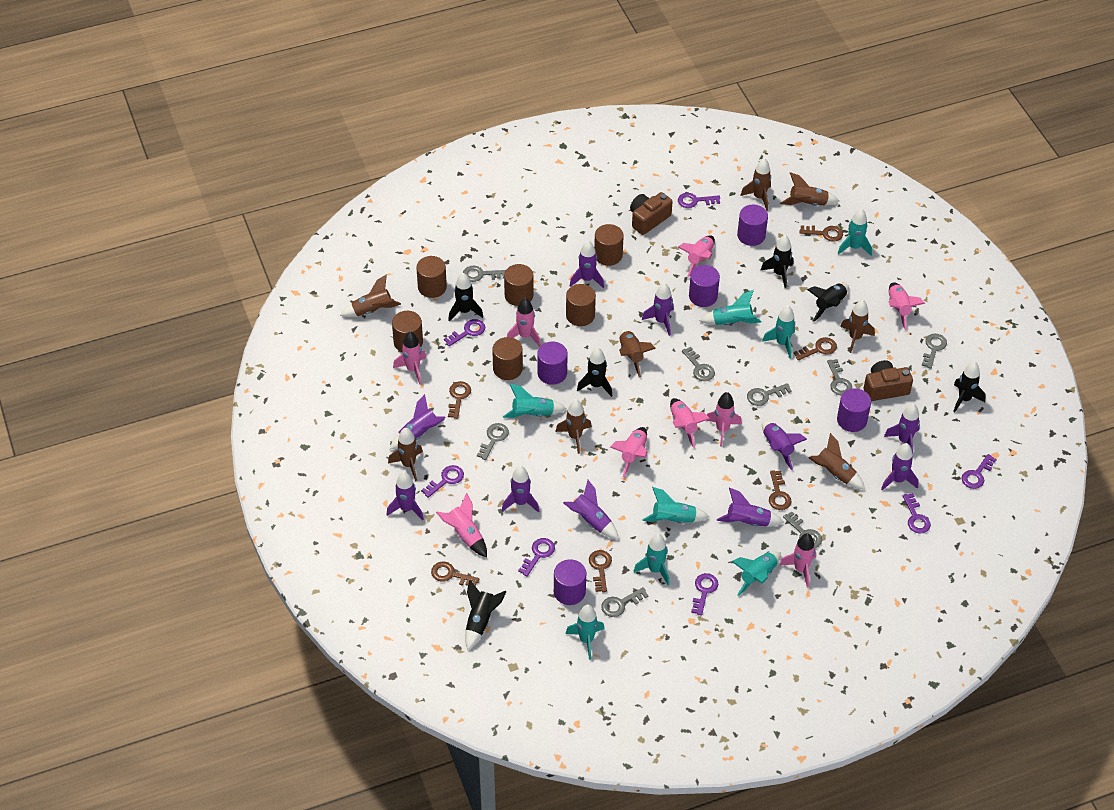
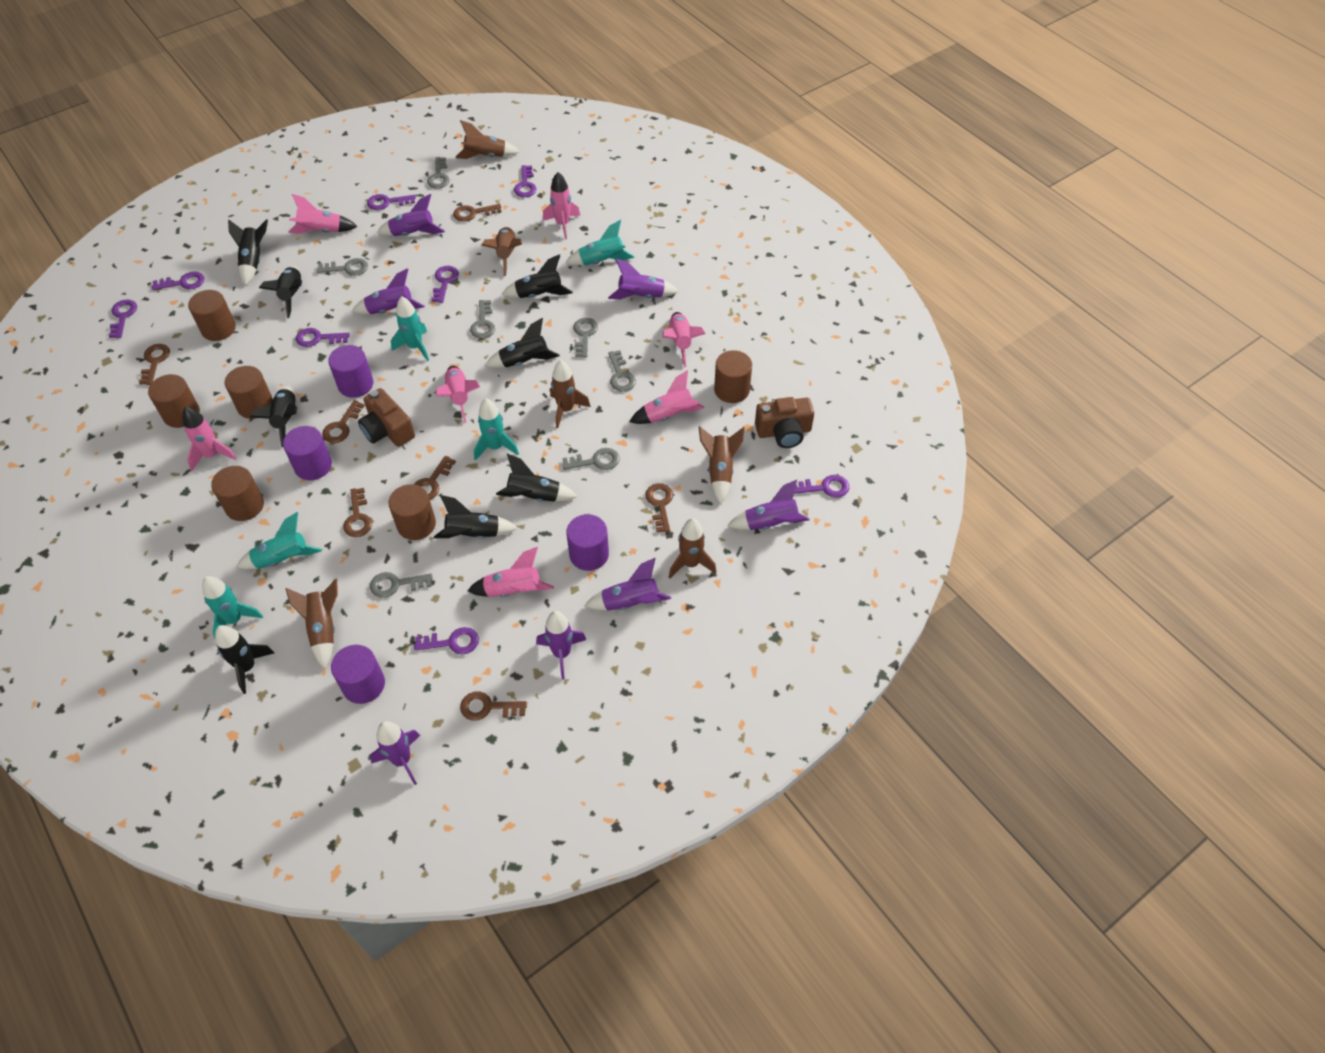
black rocket: [448,273,483,321] [465,580,507,650] [577,347,612,397] [761,235,794,288] [807,283,849,322] [953,361,986,413] = 6 -> [215,625,274,694] [228,219,268,285] [250,386,297,447] [259,266,302,318] [434,495,518,538] [485,318,560,368] [496,454,578,502] [502,254,573,298] = 8
brown key: [431,562,479,586] [448,381,471,419] [589,550,612,592] [769,470,791,510] [794,337,837,360] [799,225,843,242] = 6 -> [139,344,170,385] [322,400,365,443] [343,488,372,537] [414,456,456,500] [453,204,502,222] [460,691,527,721] [645,483,673,532] = 7
brown rocket: [340,274,401,317] [388,428,423,481] [555,399,592,454] [619,329,656,377] [740,158,771,211] [780,172,839,206] [809,433,865,490] [840,300,875,353] = 8 -> [285,579,338,669] [456,120,520,159] [482,226,522,276] [550,360,591,428] [669,518,717,578] [699,426,745,504] = 6
grey key: [463,266,506,282] [477,423,509,460] [601,587,648,617] [682,347,715,381] [747,383,792,406] [783,511,822,548] [827,359,852,396] [922,334,947,369] = 8 -> [317,258,368,276] [370,572,433,598] [427,157,450,189] [470,300,495,339] [562,448,620,470] [573,318,598,358] [608,350,636,392] = 7
pink rocket: [393,331,427,385] [436,493,487,557] [507,298,541,347] [610,427,647,477] [670,398,710,448] [678,235,715,278] [706,392,742,447] [780,533,816,588] [889,282,925,330] = 9 -> [182,406,237,471] [289,194,358,234] [436,366,480,423] [468,547,554,597] [543,172,580,239] [629,370,704,424] [663,312,706,367] = 7
purple cylinder: [537,342,568,385] [554,559,586,605] [689,265,720,307] [737,205,768,246] [837,388,871,432] = 5 -> [283,426,332,480] [328,345,373,398] [331,645,385,704] [566,514,609,571] = 4
purple key: [422,465,464,498] [444,319,485,346] [518,538,555,576] [678,193,720,208] [691,573,718,616] [903,493,931,534] [961,454,997,489] = 7 -> [109,300,137,338] [152,272,204,290] [296,328,350,347] [367,194,416,210] [414,627,479,654] [432,266,459,303] [514,165,536,197] [794,475,849,498] = 8
purple rocket: [386,472,424,521] [390,394,445,449] [502,466,539,513] [563,480,619,539] [570,241,604,288] [642,283,674,336] [717,487,784,527] [762,421,807,470] [881,443,918,491] [884,404,920,453] = 10 -> [352,268,425,314] [370,721,420,785] [377,194,445,236] [536,611,586,680] [584,558,671,610] [608,259,679,299] [727,480,810,530] = 7
turquoise rocket: [503,384,567,418] [566,605,604,660] [634,534,670,585] [642,487,709,523] [699,290,762,325] [731,551,781,596] [762,305,795,359] [837,208,872,256] = 8 -> [202,576,263,638] [236,512,323,569] [391,296,429,361] [474,398,519,461] [565,220,635,266] = 5

